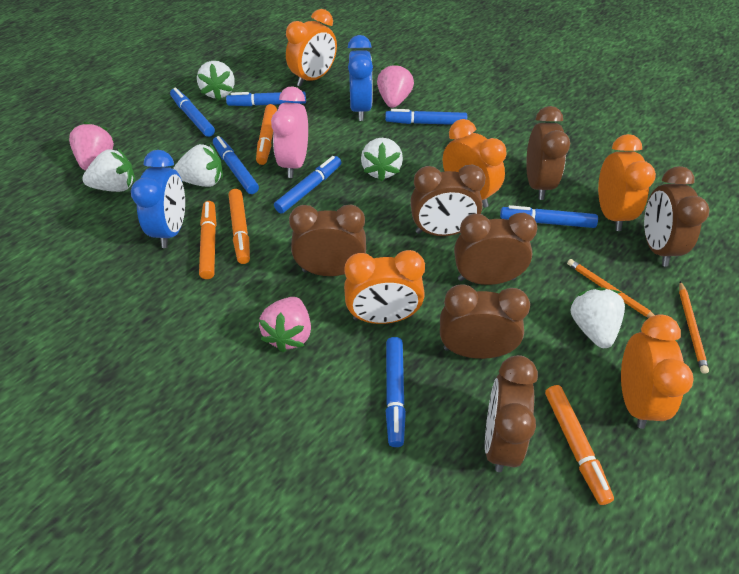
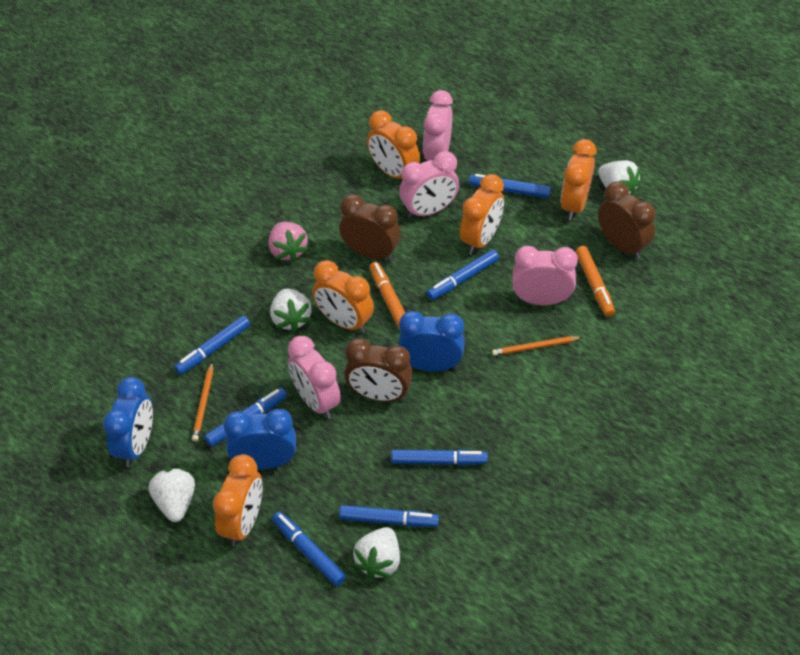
blue clock: [131,150,185,248] [348,35,373,121] = 2 -> [103,377,153,467] [223,409,296,469] [398,311,465,372] = 3
brown clock: [289,204,366,276] [410,164,485,236] [440,284,530,359] [454,213,537,285] [485,355,538,472] [526,106,570,200] [644,166,710,266] = 7 -> [339,194,401,261] [345,338,413,402] [598,182,656,259] = 3
orange marker: [199,201,217,279] [229,189,250,264] [256,104,277,165] [545,385,614,505] = 4 -> [369,262,405,331] [576,246,615,317] = 2
pink clock: [271,86,308,178] = 1 -> [288,336,341,419] [399,151,459,219] [423,90,453,161] [512,246,578,305] = 4
pink strawberry: [69,122,114,170] [259,297,311,352] [377,63,414,108] = 3 -> [269,222,308,262] = 1
white strawberry: [82,149,135,192] [173,144,223,187] [197,61,234,100] [361,138,403,182] [569,287,625,348] = 5 -> [149,468,195,522] [270,289,312,332] [353,527,400,579] [598,160,641,195] = 4

